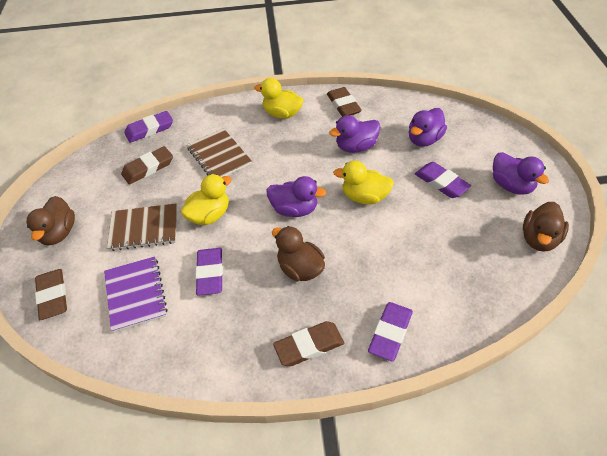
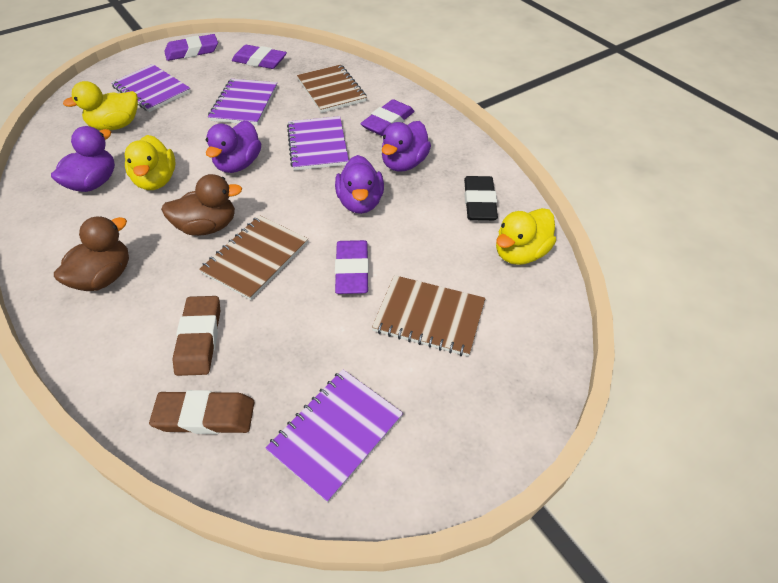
black eraser: none = 0 -> [464,176,498,220] = 1
brown duck: [26,196,75,245] [272,226,325,281] [523,202,569,252] = 3 -> [54,217,129,291] [161,174,242,236] = 2
brown eraser: [35,269,67,320] [121,146,173,185] [273,321,344,366] [327,87,362,117] = 4 -> [149,390,255,434] [172,296,220,376] = 2
brown notebook: [107,203,177,251] [187,128,252,177] = 2 -> [199,215,308,300] [297,64,367,113] [372,275,486,357] = 3
purple notebook: [104,256,168,333] = 1 -> [111,64,191,112] [208,79,277,125] [266,370,403,503] [287,116,349,170] = 4

